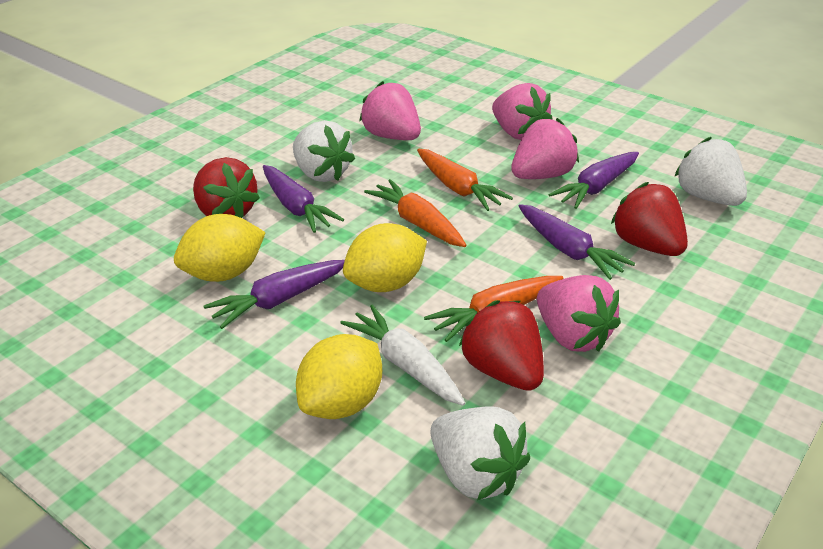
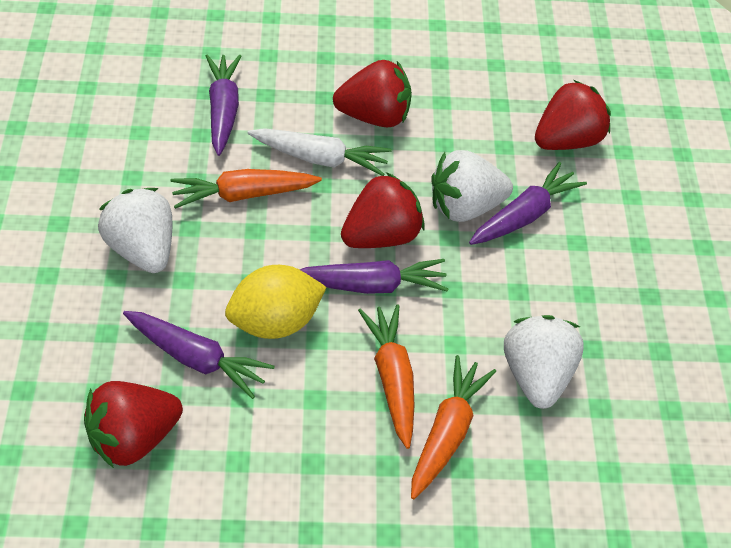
pink strawberry: [359,81,421,140] [492,83,553,140] [511,118,579,179] [537,275,621,352] = 4 -> none = 0
red strawberry: [193,157,260,218] [459,300,544,391] [611,182,688,256] = 3 -> [84,381,183,468] [333,60,412,127] [341,172,425,248] [535,80,611,150] = 4
yellow lemon: [174,214,266,282] [296,334,382,419] [343,223,427,292] = 3 -> [225,265,327,339] = 1

